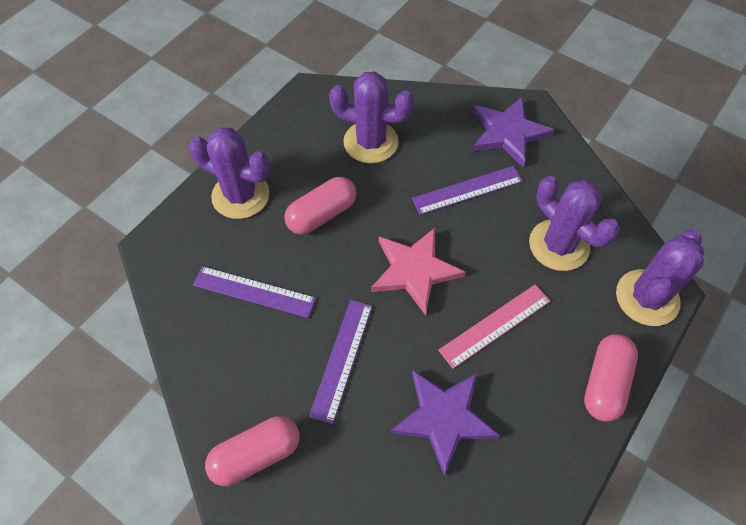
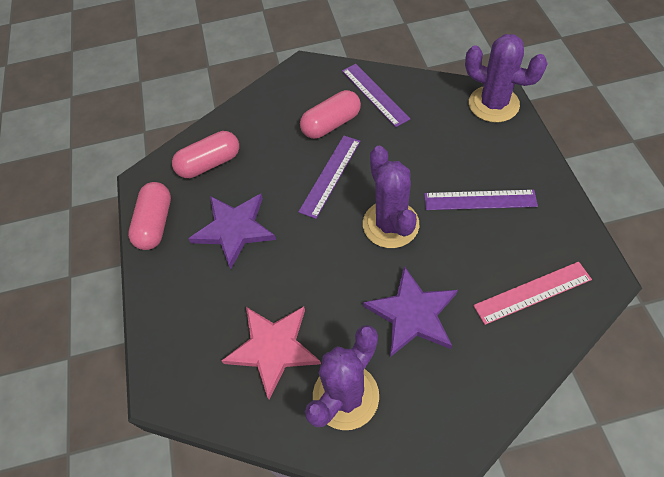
purple cactus: [189,127,270,219] [329,71,414,163] [529,176,620,271] [616,230,704,326] = 4 -> [305,325,379,430] [363,146,419,248] [465,34,548,123] = 3

